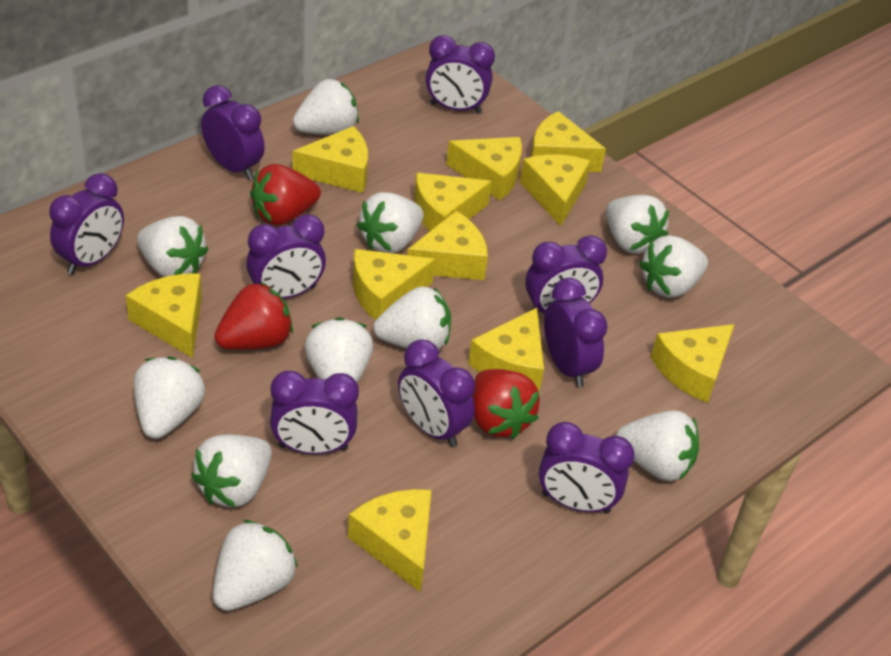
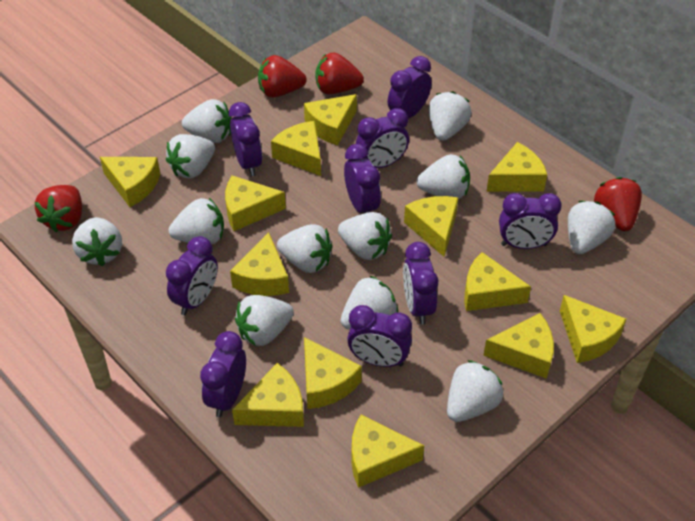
red strawberry: [215,282,293,350] [250,164,321,226] [472,369,540,439] = 3 -> [35,185,82,233] [258,55,307,98] [315,52,364,94] [594,177,642,231] = 4
white strawberry: [134,356,205,439] [137,216,209,277] [191,434,272,508] [213,520,298,611] [293,79,359,135] [305,317,373,383] [357,192,424,253] [374,286,451,349] [606,195,669,254] [616,410,699,481] [639,235,708,298] = 11 -> [72,217,122,266] [166,134,215,178] [169,198,224,244] [182,99,232,143] [235,295,294,346] [277,224,333,273] [338,212,392,260] [341,276,398,330] [416,154,470,199] [429,91,472,141] [447,360,503,422] [568,201,615,254] = 12
yellow cheese: [126,273,202,358] [293,126,368,193] [348,489,432,592] [353,249,435,320] [407,211,488,280] [414,173,492,231] [446,137,522,200] [468,308,544,392] [520,154,591,226] [531,111,606,172] [651,324,735,403] = 11 -> [100,157,160,207] [225,176,286,231] [230,232,289,296] [232,363,304,427] [271,121,321,176] [304,94,357,145] [304,337,362,409] [352,415,424,488] [404,196,458,257] [464,252,531,311] [483,313,554,379] [486,142,547,192] [560,295,626,363] = 13

